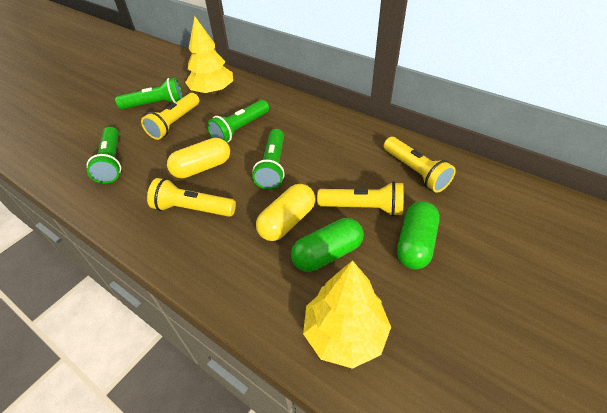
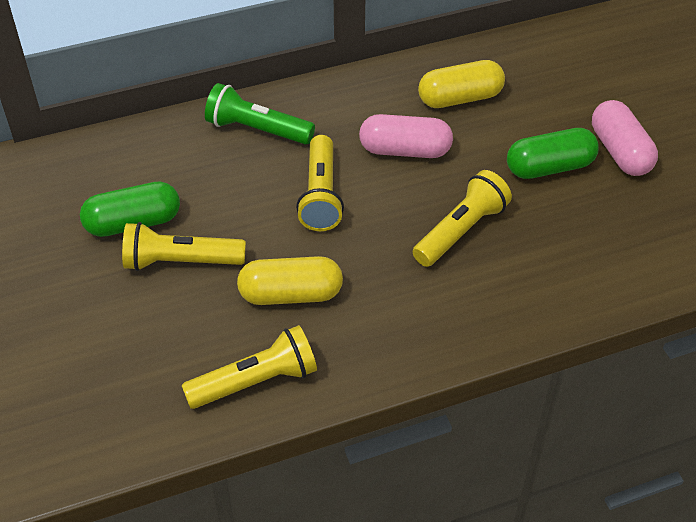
green flashlight: [87,127,121,184] [115,78,183,109] [207,100,269,142] [252,129,285,190] = 4 -> [205,83,315,145] = 1
pink capsule: none = 0 -> [359,114,453,158] [592,100,658,176] = 2
yellow tree: [185,16,233,95] [303,260,391,369] = 2 -> none = 0

